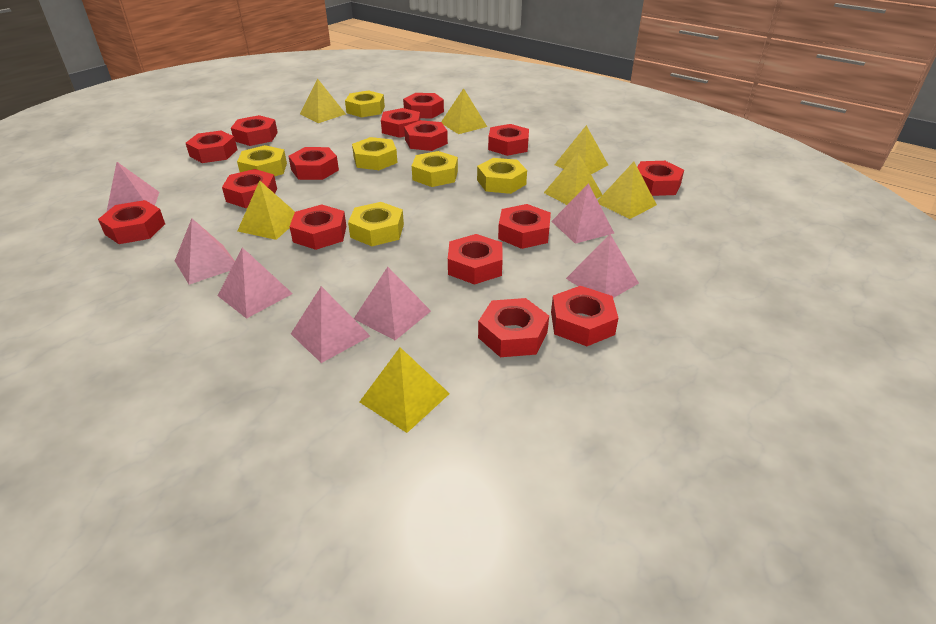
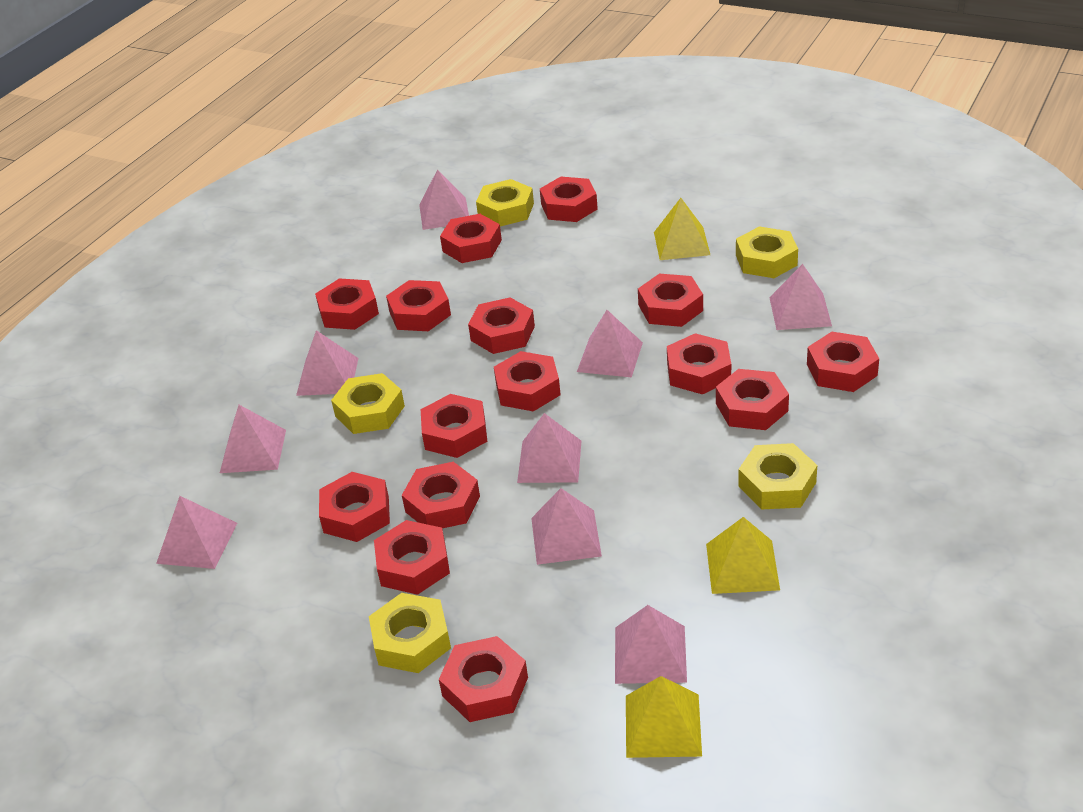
pink pyramid: [107,162,159,211] [175,219,235,285] [218,247,293,319] [291,286,370,363] [354,267,431,340] [551,183,614,244] [566,234,639,298] = 7 -> [156,496,237,569] [220,405,286,473] [296,330,358,396] [419,169,469,230] [517,413,581,483] [531,488,602,565] [577,310,643,378] [615,605,687,684] [769,264,832,330] = 9
yellow nut: [237,145,287,176] [345,90,385,118] [348,202,404,246] [352,137,397,170] [412,151,458,187] [477,158,527,194] = 6 -> [331,373,405,434] [369,593,451,673] [476,179,534,227] [736,226,798,278] [738,443,817,510] = 5
yellow pyramid: [238,180,295,240] [300,78,346,123] [360,347,450,433] [441,88,487,134] [544,152,602,205] [554,125,608,174] [597,162,657,219] = 7 -> [626,676,702,758] [654,198,710,260] [706,517,780,594] = 3

